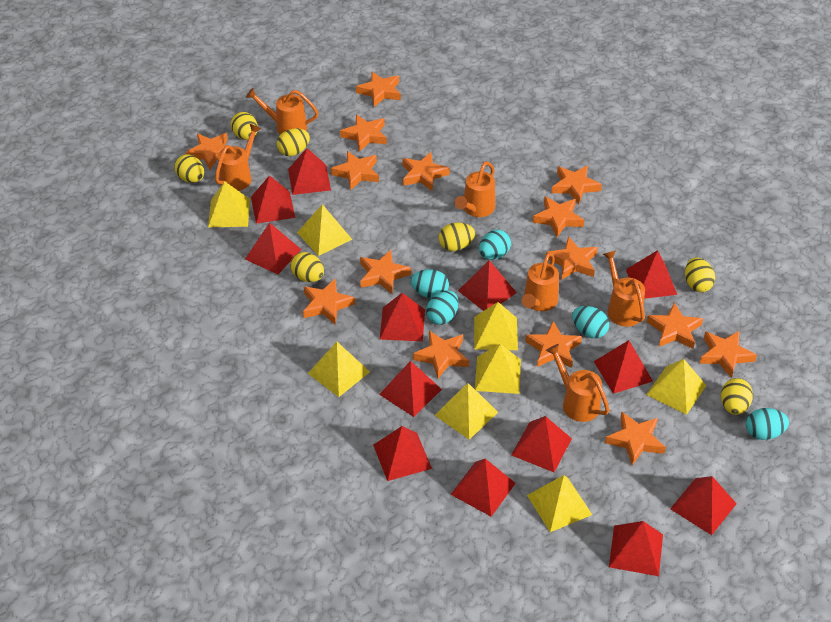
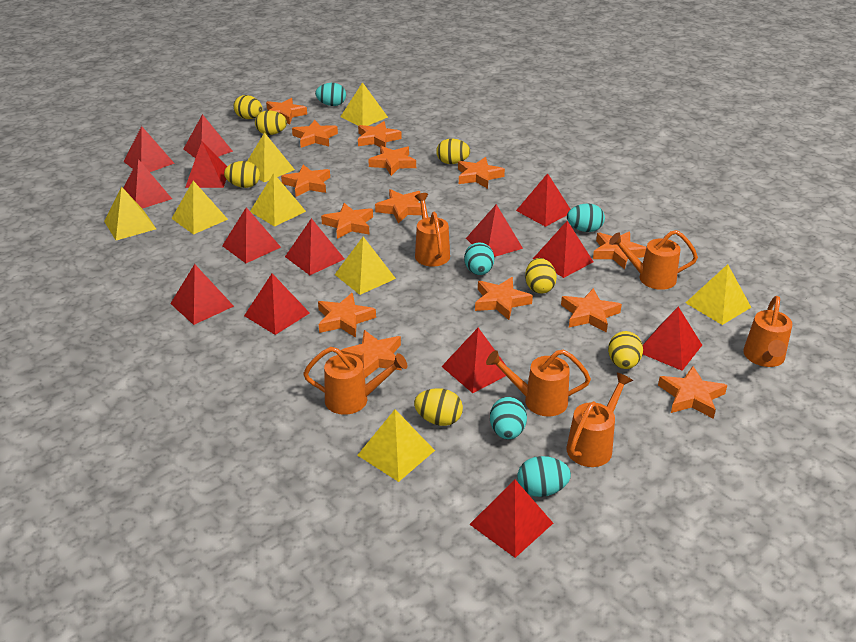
orange star: [185,133,228,170] [303,279,355,325] [331,151,379,190] [340,114,387,152] [356,72,401,107] [360,250,411,294] [403,152,450,192] [413,330,469,378] [525,321,582,368] [532,196,584,237] [546,237,598,279] [552,165,602,204] [605,411,666,465] [647,302,703,349] [699,331,757,378] = 15 -> [266,98,307,124] [281,165,330,197] [292,120,338,148] [318,293,376,338] [321,203,373,239] [340,330,402,378] [358,121,402,147] [368,146,416,176] [375,189,422,224] [458,157,505,189] [475,277,533,320] [561,288,622,333] [593,231,646,269] [658,366,727,419] = 14
red pyramid: [245,223,302,274] [251,175,295,224] [288,148,331,195] [373,426,432,481] [379,293,425,341] [379,361,442,417] [450,459,516,516] [458,260,517,311] [511,416,572,472] [594,340,653,394] [609,521,663,576] [626,250,677,299] [670,476,737,535] = 13 -> [123,159,172,209] [124,126,175,172] [170,264,234,325] [184,114,233,158] [185,142,227,188] [222,207,281,263] [244,274,310,335] [285,218,344,275] [441,328,506,393] [466,204,523,257] [469,480,553,558] [516,173,571,227] [533,221,593,278] [643,307,702,371] = 14

